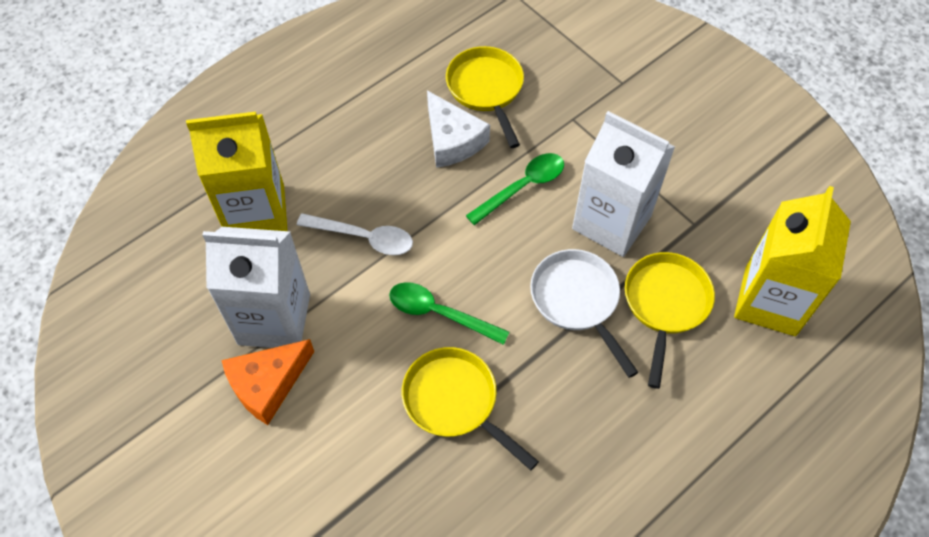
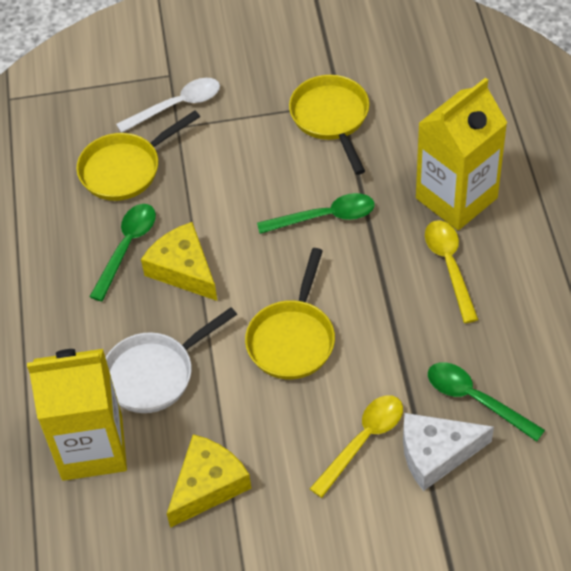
green spoon: [389,282,509,345] [466,153,564,225] = 2 -> [90,204,156,301] [257,193,375,234] [428,362,545,442] = 3
orange cheese: [222,339,314,425] = 1 -> none = 0
white carton: [202,227,310,348] [572,111,675,257] = 2 -> none = 0
yellow cheese: none = 0 -> [141,222,217,301] [167,434,252,528] = 2
yellow spoon: none = 0 -> [310,395,403,498] [425,220,479,323] = 2

